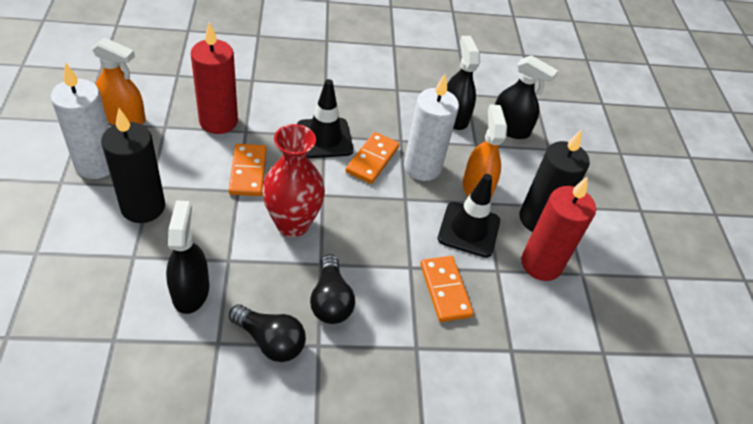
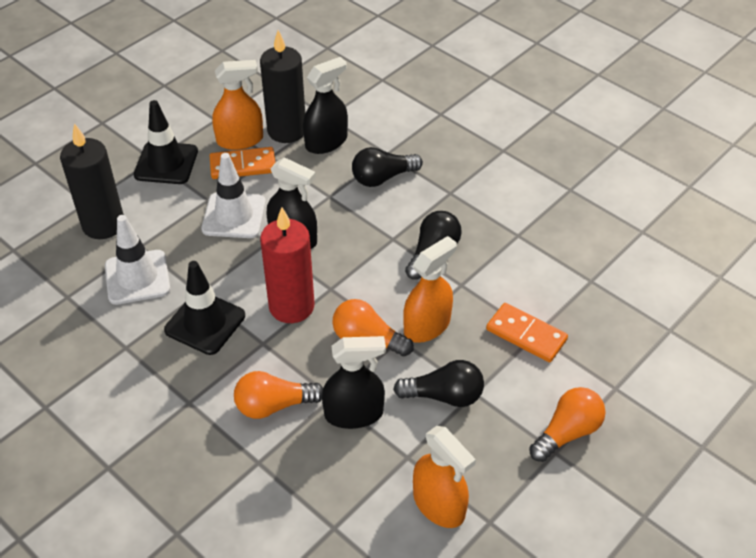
black light bulb: [229,304,306,362] [310,254,355,324] = 2 -> [352,147,423,187] [393,360,484,407] [405,211,462,280] = 3
orange domino: [229,144,267,196] [346,132,400,184] [420,256,474,322] = 3 -> [210,147,275,179] [486,303,568,362] = 2
orange light bulb: none = 0 -> [234,371,323,419] [332,299,414,356] [529,387,606,462] = 3
orange spray bottle: [92,37,146,125] [463,104,507,198] = 2 -> [212,60,263,150] [403,236,457,343] [413,426,476,528] = 3
red candle: [191,22,238,134] [521,176,596,281] = 2 -> [260,207,315,323] = 1
red vase: [262,124,325,237] = 1 -> none = 0
white candle: [51,62,110,179] [404,74,459,181] = 2 -> none = 0
white traffic cone: none = 0 -> [105,215,170,305] [201,153,266,238] = 2

